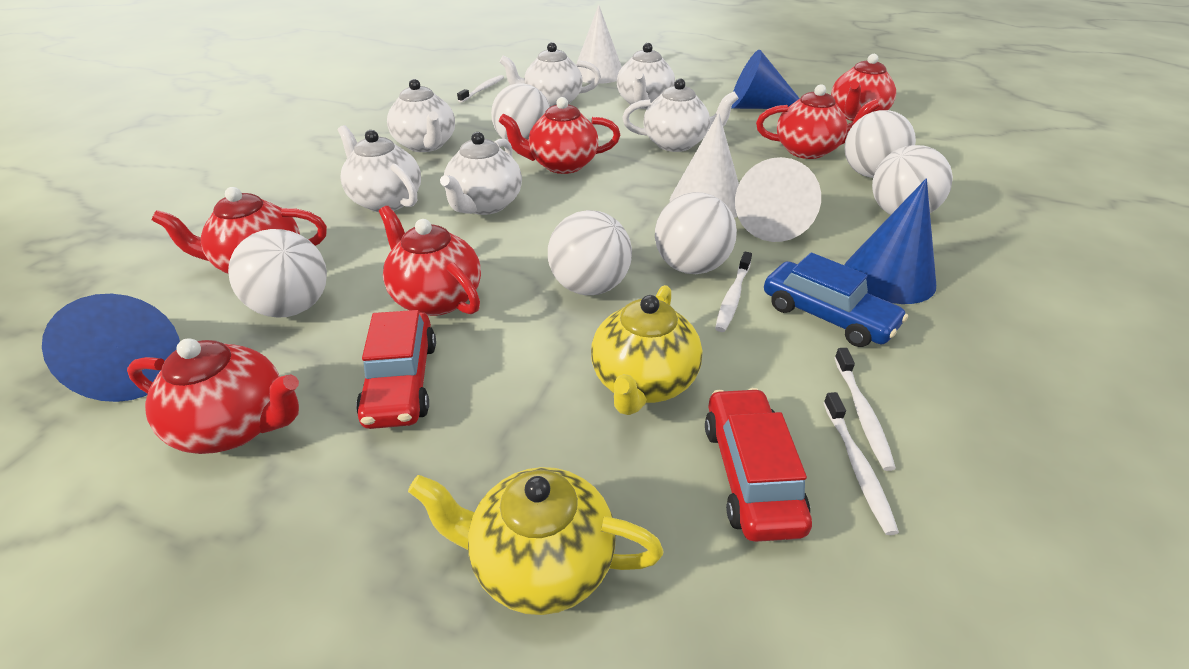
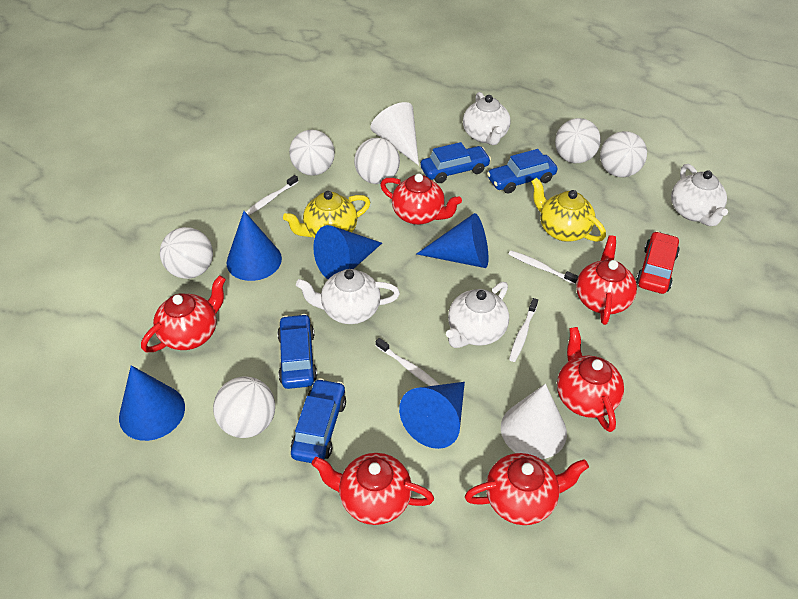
blue car: [764,253,908,347] = 1 -> [277,314,317,389] [291,378,346,463] [421,142,491,183] [487,149,558,194] = 4
blue cone: [42,294,180,402] [731,50,800,109] [845,178,936,304] = 3 -> [119,365,185,441] [227,211,282,281] [313,225,382,279] [399,382,465,449] [417,213,488,268] = 5
red car: [356,310,436,429] [705,388,812,542] = 2 -> [636,231,680,294] = 1
white cone: [576,5,622,84] [670,113,739,218] [735,157,821,242] = 3 -> [370,102,419,166] [501,384,567,459] = 2
white teapot: [338,125,421,212] [387,79,455,152] [440,132,522,215] [499,42,601,107] [617,43,675,109] [622,78,739,152] = 6 -> [296,269,400,324] [446,282,509,348] [463,92,511,145] [671,164,728,226] = 4

